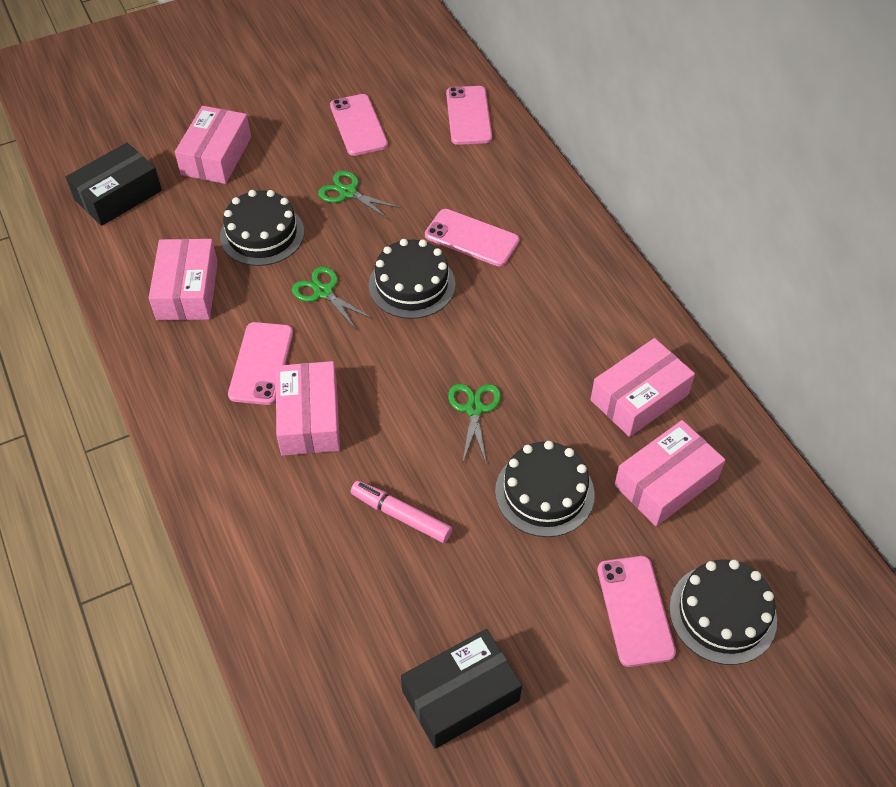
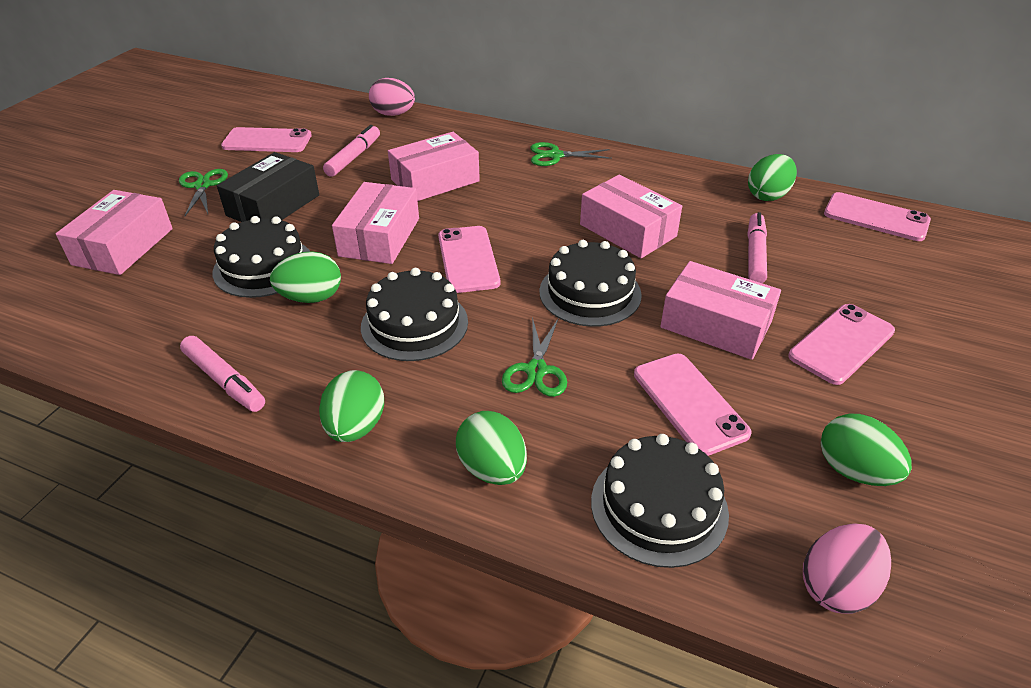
black box: [66,143,162,226] [401,629,522,749] = 2 -> [217,152,319,222] = 1
green egg: none = 0 -> [270,251,341,303] [319,370,384,442] [456,411,527,485] [748,154,797,201] [821,414,912,486] = 5
pink egg: none = 0 -> [369,78,415,116] [803,523,891,614] = 2
pink marker: [351,481,452,543] = 1 -> [180,336,265,412] [323,125,380,177] [747,212,767,283] = 3

